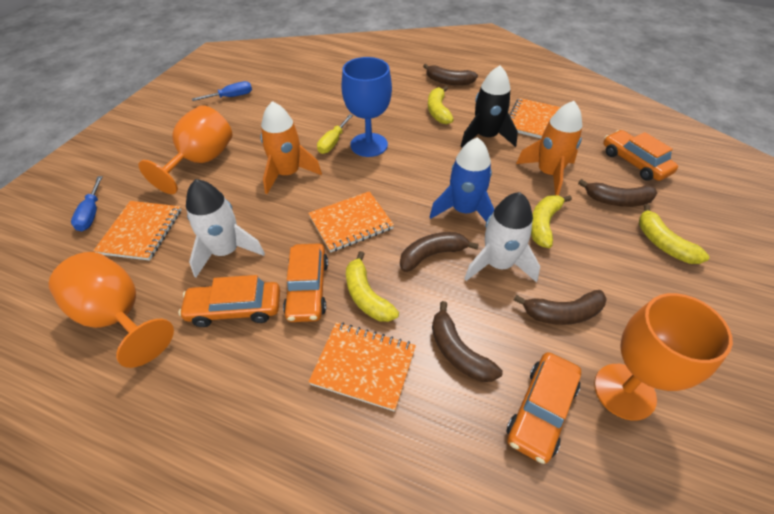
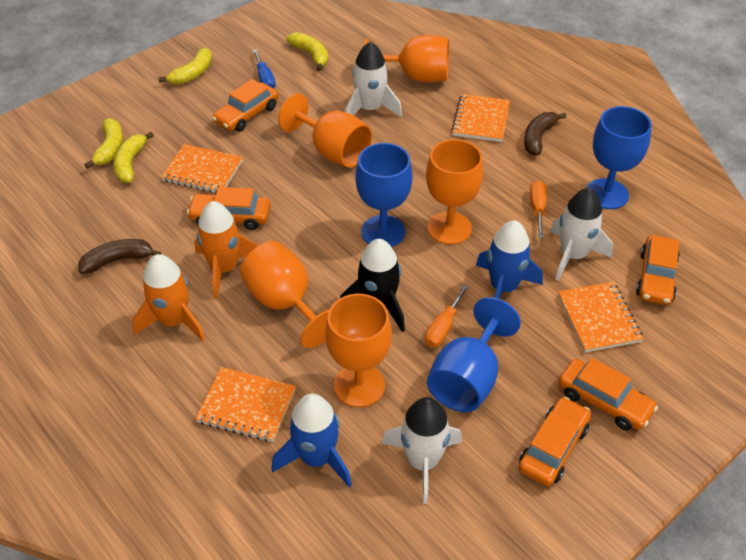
blue goblet: [341,57,392,157] = 1 -> [355,143,413,247] [427,297,521,412] [586,106,652,209] = 3
blue rocket: [430,137,494,222] = 1 -> [272,394,352,487] [476,221,543,299] = 2
blue screwdriver: [71,176,103,231] [192,81,252,101] = 2 -> [253,49,276,88] = 1
brown banana: [400,232,479,272] [423,64,478,85] [432,301,503,382] [514,290,607,325] [578,179,657,207] = 5 -> [78,239,161,274] [524,112,566,156] = 2
orange car: [179,275,280,327] [283,243,328,322] [507,352,581,464] [603,130,678,181] = 4 -> [187,187,271,230] [212,79,279,132] [518,397,591,487] [559,358,658,430] [636,235,680,305] = 5
orange goblet: [49,252,174,368] [138,105,232,194] [594,293,733,421] = 3 -> [240,241,329,348] [278,93,372,167] [325,294,392,407] [364,35,449,83] [426,139,483,245] = 5
orange screwdriver: none = 0 -> [425,284,469,347] [530,180,547,238] = 2
white rocket: [186,179,265,278] [464,192,540,283] = 2 -> [345,42,402,117] [382,397,462,504] [550,188,613,281] = 3
yellow screwdriver: [317,114,353,154] = 1 -> none = 0

